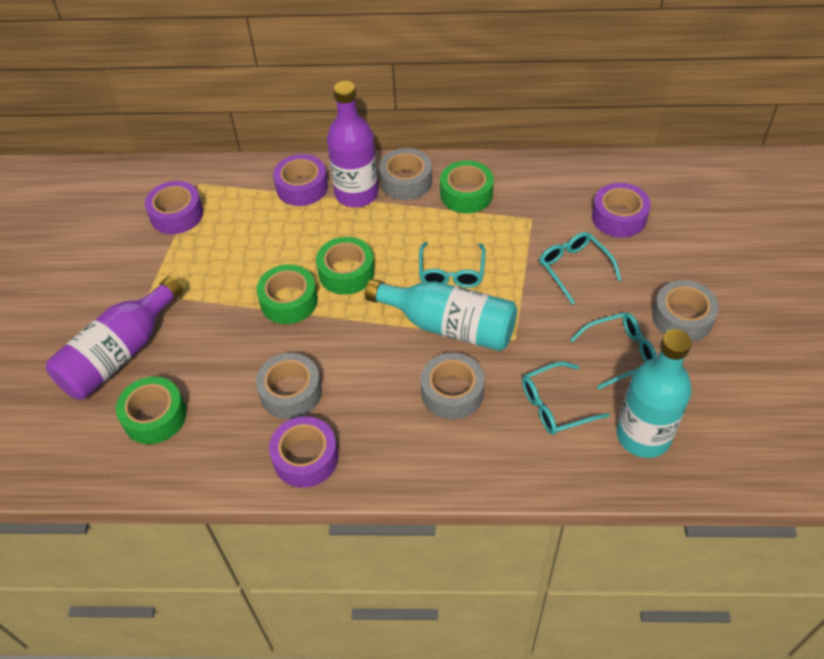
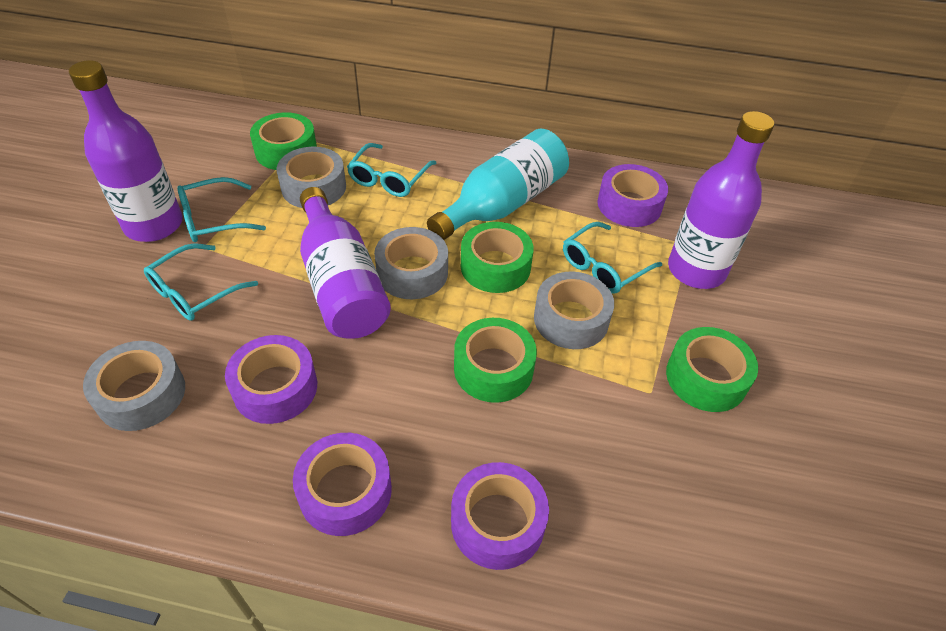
purple bottle: [46,276,183,400] [327,81,378,207] = 2 -> [69,60,183,242] [300,187,391,339] [668,111,774,289] = 3
turquoise bottle: [365,279,517,351] [617,329,692,458] = 2 -> [427,129,569,240] = 1

